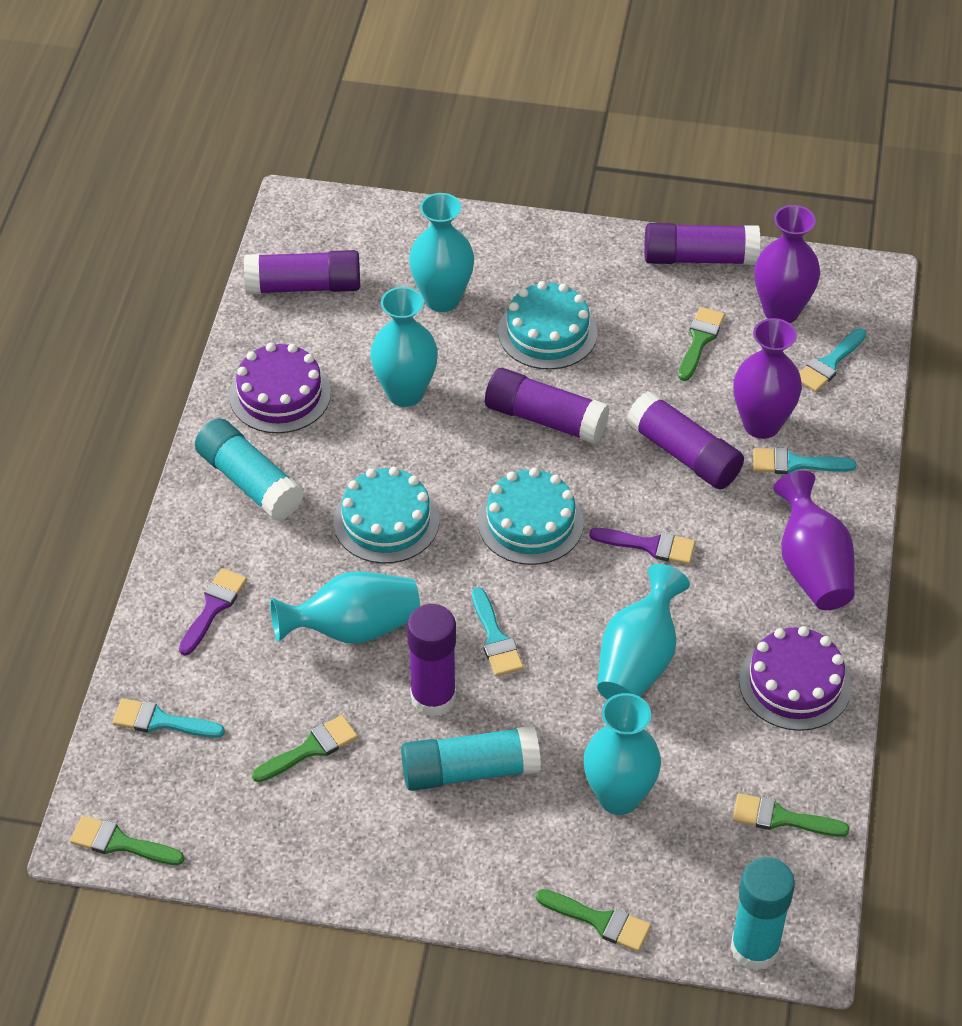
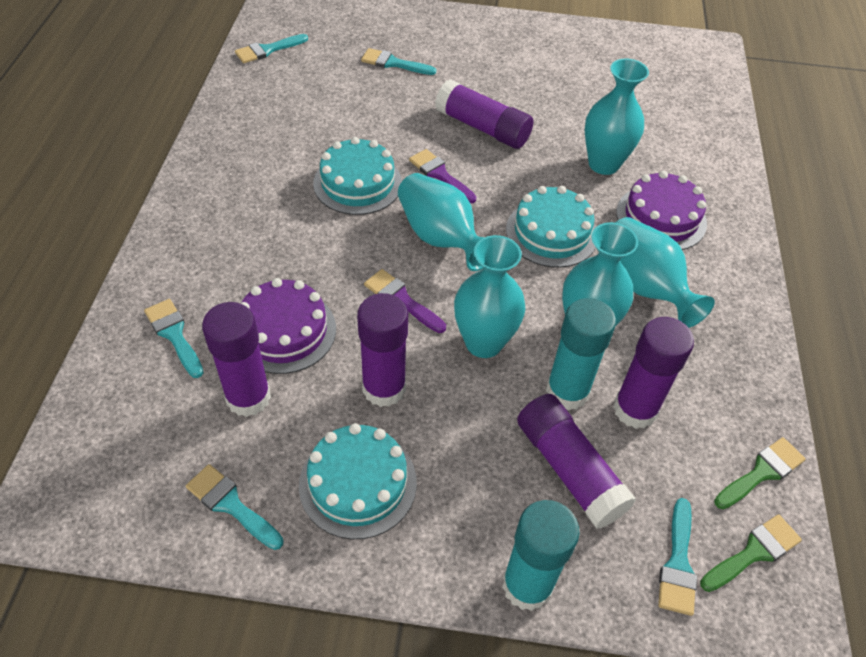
green brush: [70,816,185,865] [252,715,358,782] [536,889,651,952] [678,307,725,381] [733,793,850,837] = 5 -> [700,514,802,592] [714,437,806,509] = 2
purple vase: [734,318,802,439] [754,205,820,323] [773,471,855,610] = 3 -> none = 0
turquoise brush: [113,698,225,738] [472,587,524,676] [753,447,856,474] [799,328,866,392] = 4 -> [144,299,204,378] [186,464,284,550] [235,34,308,63] [361,48,436,75] [658,498,697,616] = 5
turquoise glue stick: [195,418,304,521] [401,726,541,791] [730,857,795,971] = 3 -> [502,500,580,611] [546,298,616,411] = 2

